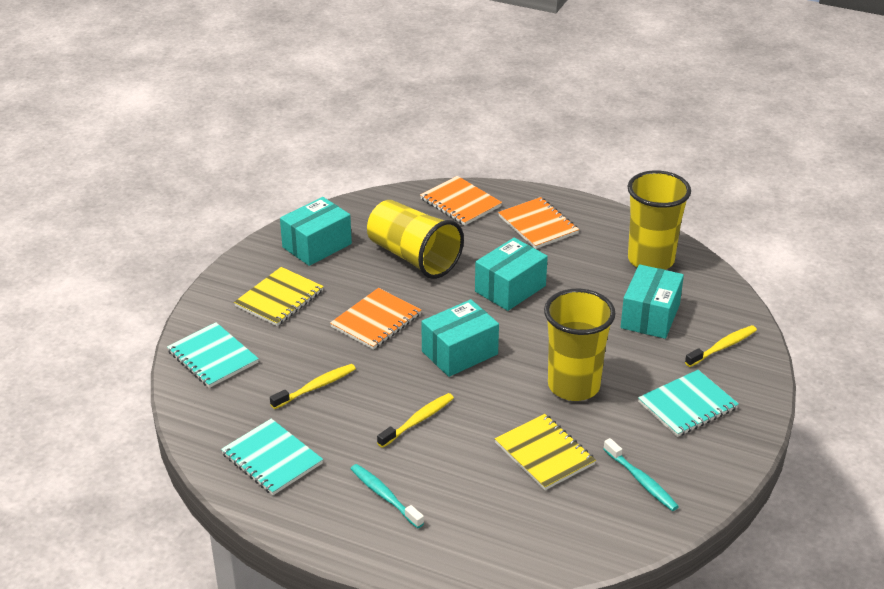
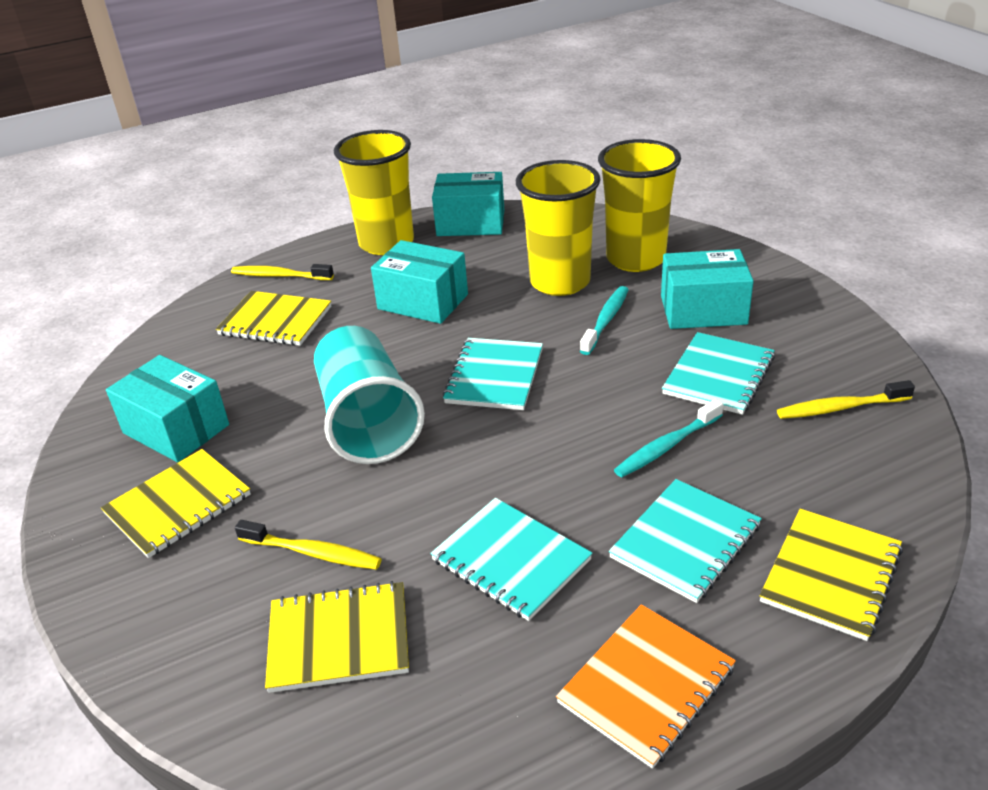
orange notebook: [330,288,421,350] [420,176,502,226] [498,197,579,249] = 3 -> [556,604,736,769] = 1
turquoise cup: none = 0 -> [314,326,425,464] = 1
turquoise notebook: [167,322,259,388] [221,419,323,495] [638,370,739,437] = 3 -> [430,498,593,621] [443,338,543,410] [609,479,762,603] [662,332,775,415] = 4
yellow notebook: [234,267,324,326] [495,414,596,490] = 2 -> [101,449,251,558] [216,291,331,346] [265,581,409,693] [760,509,903,641] = 4

